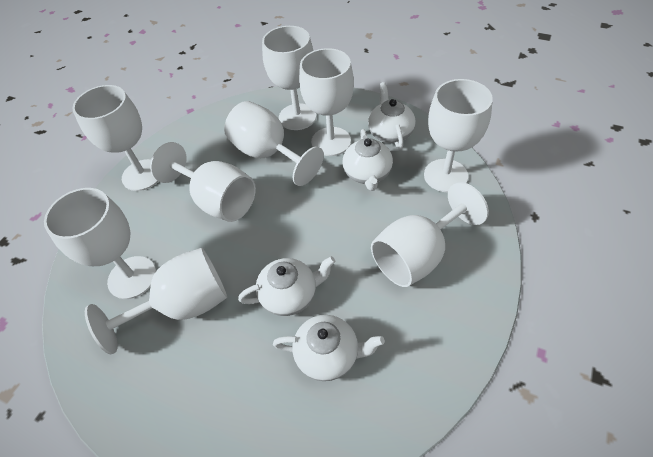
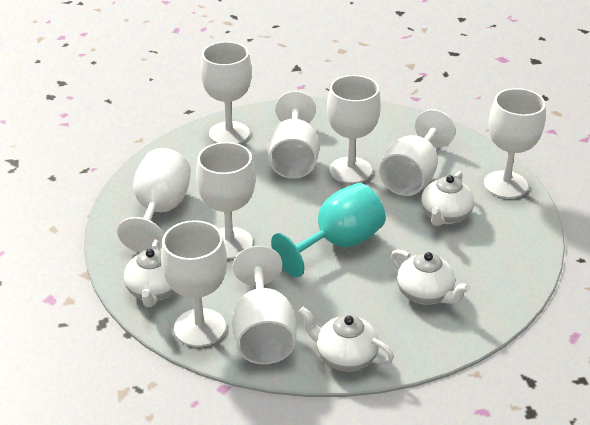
turquoise goblet: none = 0 -> [271,183,386,277] = 1

